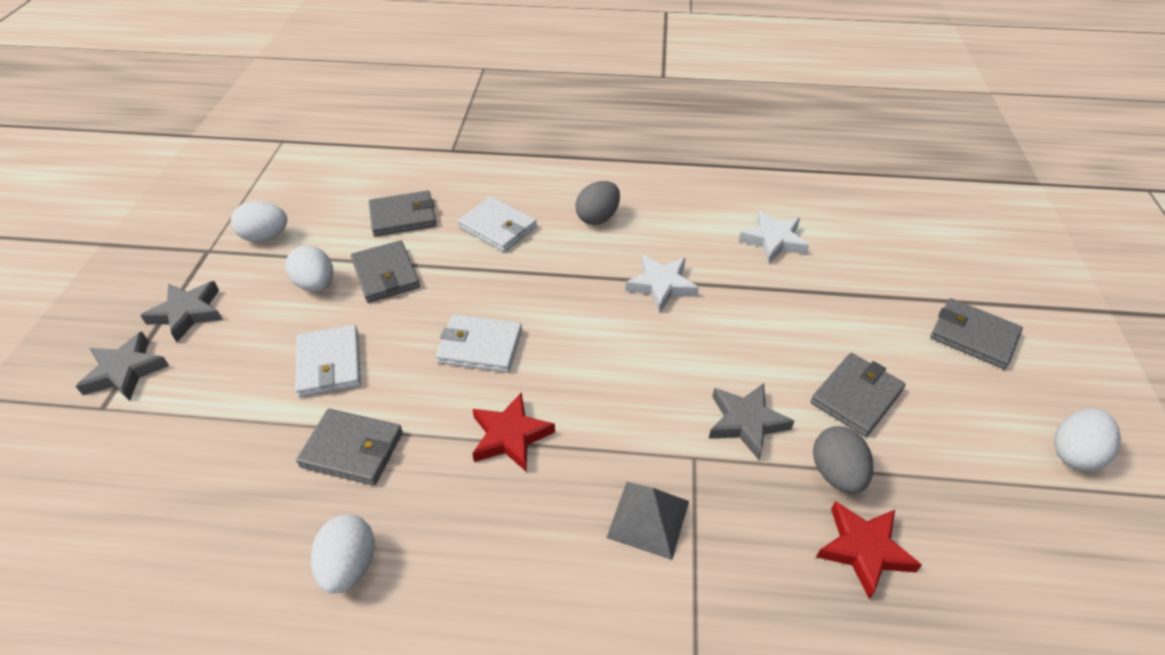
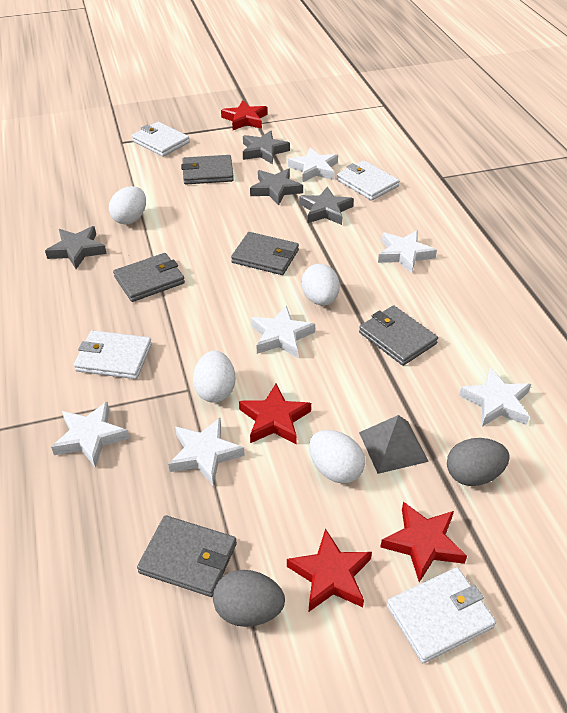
grey star: [75,332,169,401] [140,281,223,342] [709,383,794,460] = 3 -> [45,226,107,269] [243,131,290,164] [250,168,303,206] [299,186,354,225] = 4
red star: [472,392,555,472] [816,501,922,599] = 2 -> [221,100,268,130] [239,383,311,444] [287,528,372,612] [380,502,467,582] = 4
white star: [625,255,699,312] [739,211,809,263] = 2 -> [51,402,129,468] [168,418,245,485] [251,306,315,358] [288,147,338,183] [378,230,437,274] [459,367,531,427] = 6
white wallet: [295,325,361,397] [436,314,522,372] [458,197,537,252] = 3 -> [74,330,152,379] [131,122,190,157] [337,160,399,201] [387,567,496,663] = 4

